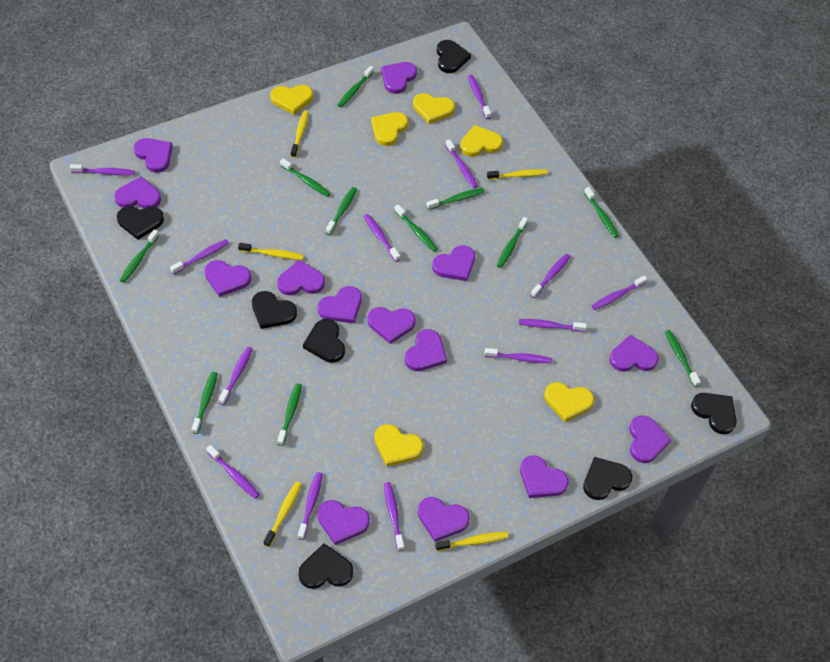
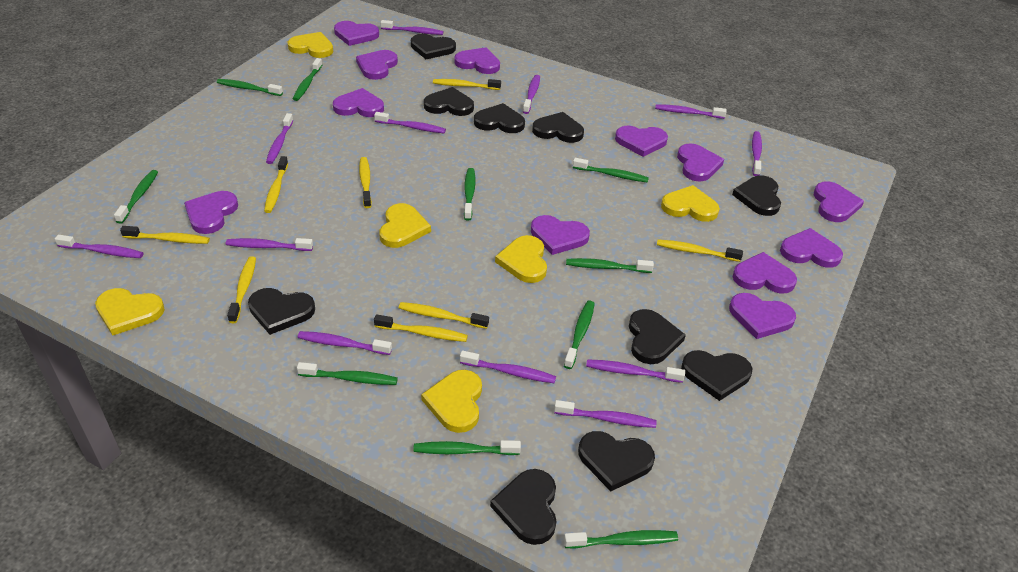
black heart: [117,206,164,240] [252,291,297,329] [298,543,353,589] [303,319,345,363] [437,40,471,73] [583,457,632,500] [691,393,737,435] = 7 -> [248,288,315,335] [411,34,456,59] [424,87,474,116] [474,103,525,133] [490,469,556,545] [532,112,584,143] [578,431,655,492] [629,309,686,364] [681,350,753,401] [732,175,781,216] = 10
green toothbrush: [120,229,159,283] [192,372,218,434] [277,383,302,446] [280,158,330,197] [326,187,357,235] [337,66,374,107] [394,204,438,252] [426,188,485,210] [496,217,528,268] [584,187,619,238] [665,330,701,387] = 11 -> [114,170,158,224] [217,79,283,96] [293,58,322,101] [297,362,398,385] [413,440,521,455] [464,168,475,221] [564,300,595,369] [564,530,678,548] [566,258,654,273] [573,158,649,183] = 10
purple heart: [114,176,161,209] [134,138,173,173] [205,260,251,297] [277,260,325,295] [317,500,370,545] [318,286,362,323] [367,307,416,344] [381,62,417,94] [404,329,447,371] [418,497,470,542] [432,245,475,281] [520,455,569,498] [610,335,659,372] [629,415,672,463] = 14 -> [184,191,238,234] [333,88,384,117] [334,21,379,46] [356,50,398,80] [454,47,500,74] [531,215,590,255] [615,126,668,157] [677,143,724,181] [729,293,796,339] [732,252,797,294] [780,228,843,268] [814,181,864,222] = 12
purple toothbrush: [70,164,135,176] [170,239,229,274] [206,445,260,499] [219,347,253,405] [298,472,323,540] [363,214,400,262] [384,482,404,551] [445,139,478,188] [468,75,491,119] [484,348,552,363] [519,319,587,332] [530,253,571,298] [592,275,647,310] = 13 -> [55,235,143,258] [226,238,313,251] [266,113,293,164] [298,331,392,355] [374,112,446,133] [380,20,444,35] [460,351,556,383] [523,75,540,114] [554,400,657,428] [586,359,685,383] [655,104,727,119] [752,131,762,176] = 12
yellow toothbrush: [238,243,304,260] [264,482,302,547] [291,111,309,158] [435,532,509,551] [487,169,548,180] = 5 -> [120,226,210,244] [227,256,256,323] [264,156,288,213] [359,157,372,208] [374,315,468,342] [399,302,489,329] [433,79,501,90] [657,239,743,262] = 8

